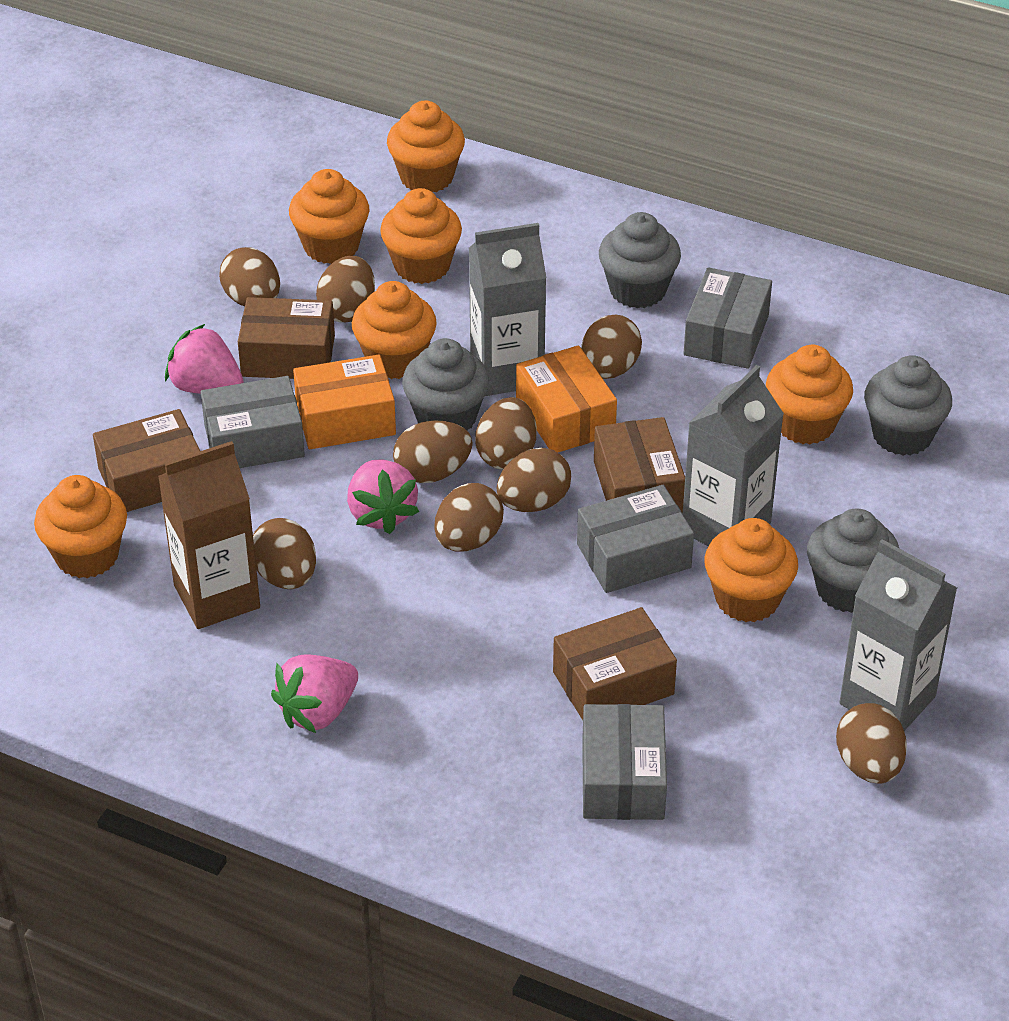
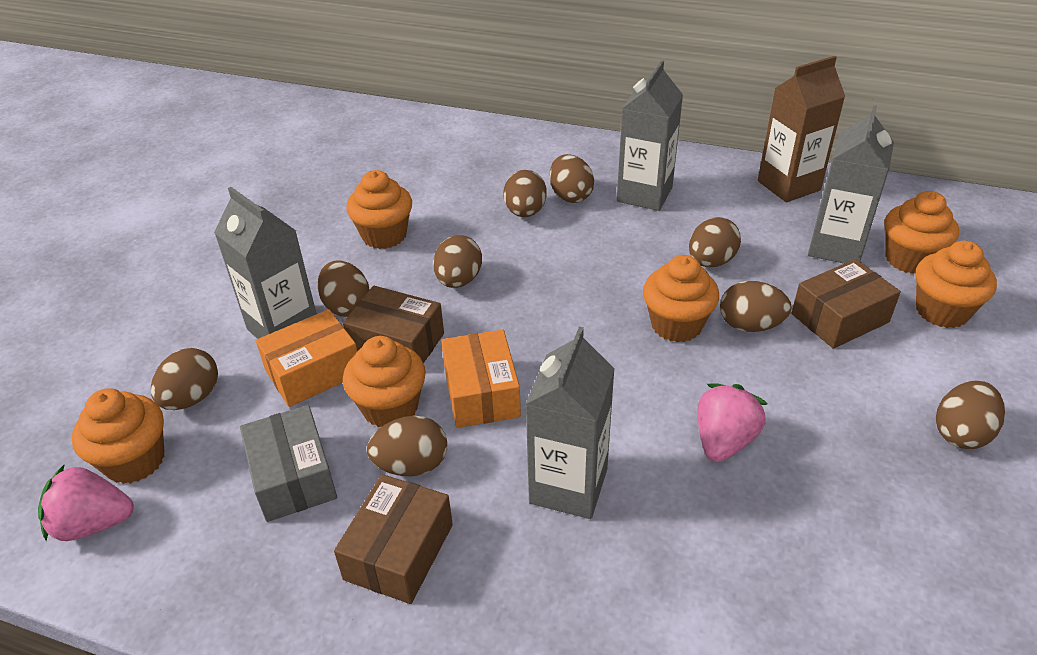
brown box: [93,409,200,512] [238,297,335,379] [553,607,677,720] [594,417,685,514] = 4 -> [334,474,453,604] [343,286,444,364] [792,259,901,349] = 3
grey box: [201,376,305,468] [577,485,694,593] [582,704,667,820] [683,267,772,369] = 4 -> [240,405,337,522] = 1
grey carton: [469,223,546,396] [683,365,784,546] [840,539,957,731] = 3 -> [214,187,317,339] [525,327,615,519] [617,60,683,211] [808,105,894,264] = 4
grey cupcake: [402,338,489,431] [599,212,681,308] [807,508,899,613] [864,355,952,456] = 4 -> none = 0
orange cupcake: [34,475,127,578] [289,169,369,264] [352,281,437,379] [380,188,462,284] [387,101,465,192] [704,518,798,622] [766,345,853,445] = 7 -> [72,388,164,484] [343,336,426,427] [346,170,412,249] [643,255,719,342] [884,191,959,274] [916,241,997,328] = 6
pink strawberry: [165,324,244,394] [271,654,358,733] [347,459,419,534] = 3 -> [38,464,134,541] [697,383,767,462] = 2

